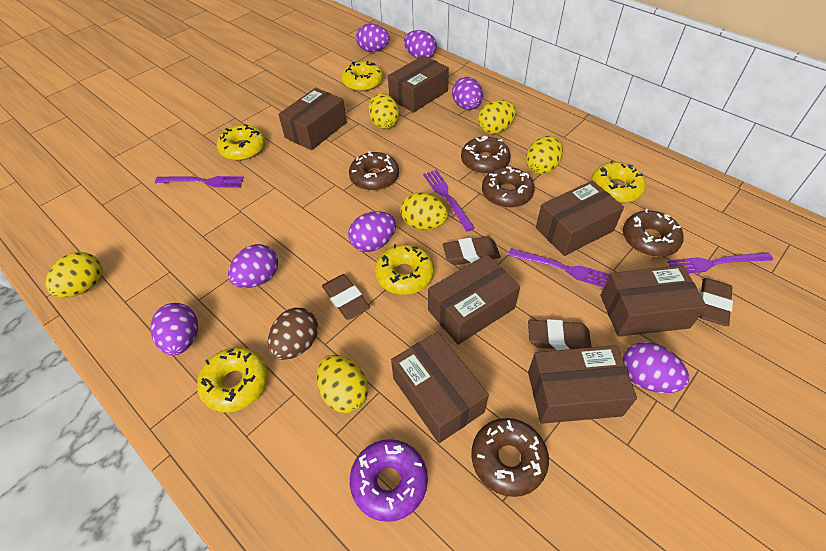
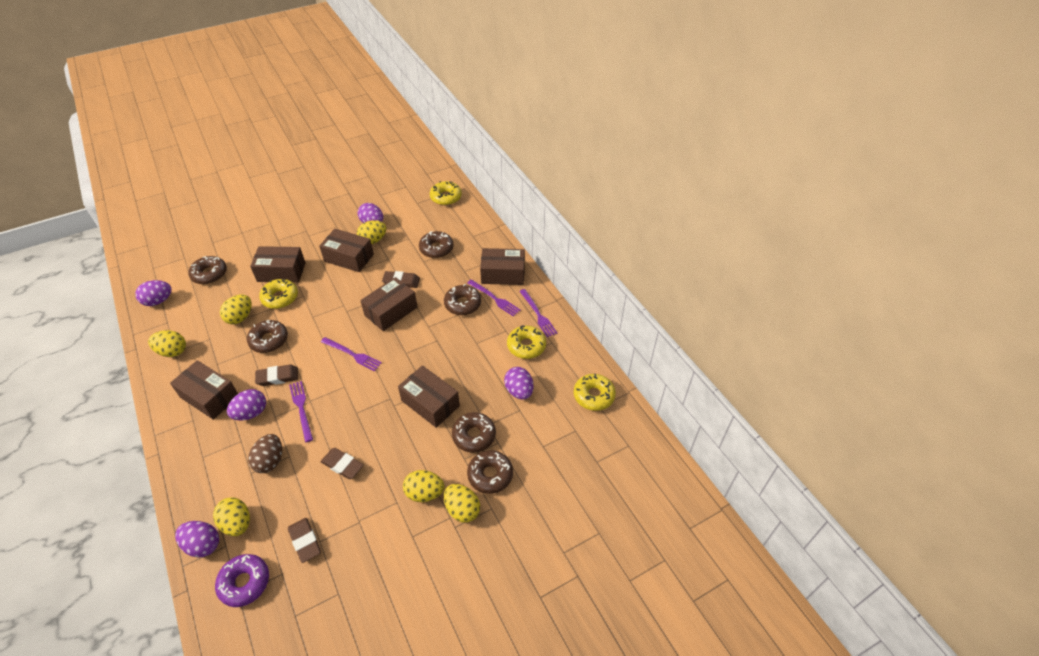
brown box: [278,88,347,150] [388,55,449,113] [391,332,489,443] [428,254,520,345] [528,345,637,424] [536,181,624,256] [600,265,707,337] = 7 -> [170,360,238,420] [250,246,305,283] [319,229,374,272] [360,277,417,331] [398,365,460,428] [480,248,525,285] = 6
brown donut: [349,151,399,191] [461,136,511,174] [471,418,549,497] [482,167,535,208] [623,209,684,257] = 5 -> [189,256,227,284] [247,320,288,353] [419,231,454,258] [444,284,481,315] [452,412,496,453] [467,450,513,494] = 6
purple egg: [150,303,198,355] [228,244,278,288] [348,211,396,252] [356,24,390,52] [404,30,437,59] [452,77,483,110] [623,342,689,393] = 7 -> [135,280,172,306] [175,521,219,558] [227,389,266,420] [358,203,383,223] [504,367,534,399] = 5
yellow donut: [197,347,268,413] [217,124,265,160] [342,61,383,91] [375,244,434,295] [591,160,646,203] = 5 -> [259,279,298,309] [430,181,462,205] [507,325,546,359] [574,374,616,411] = 4

